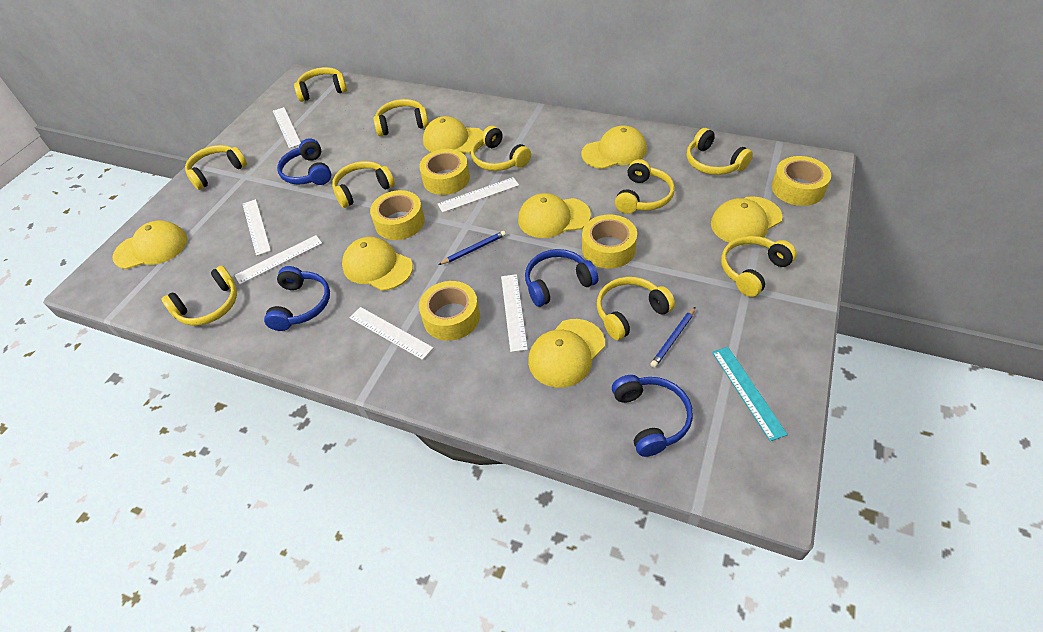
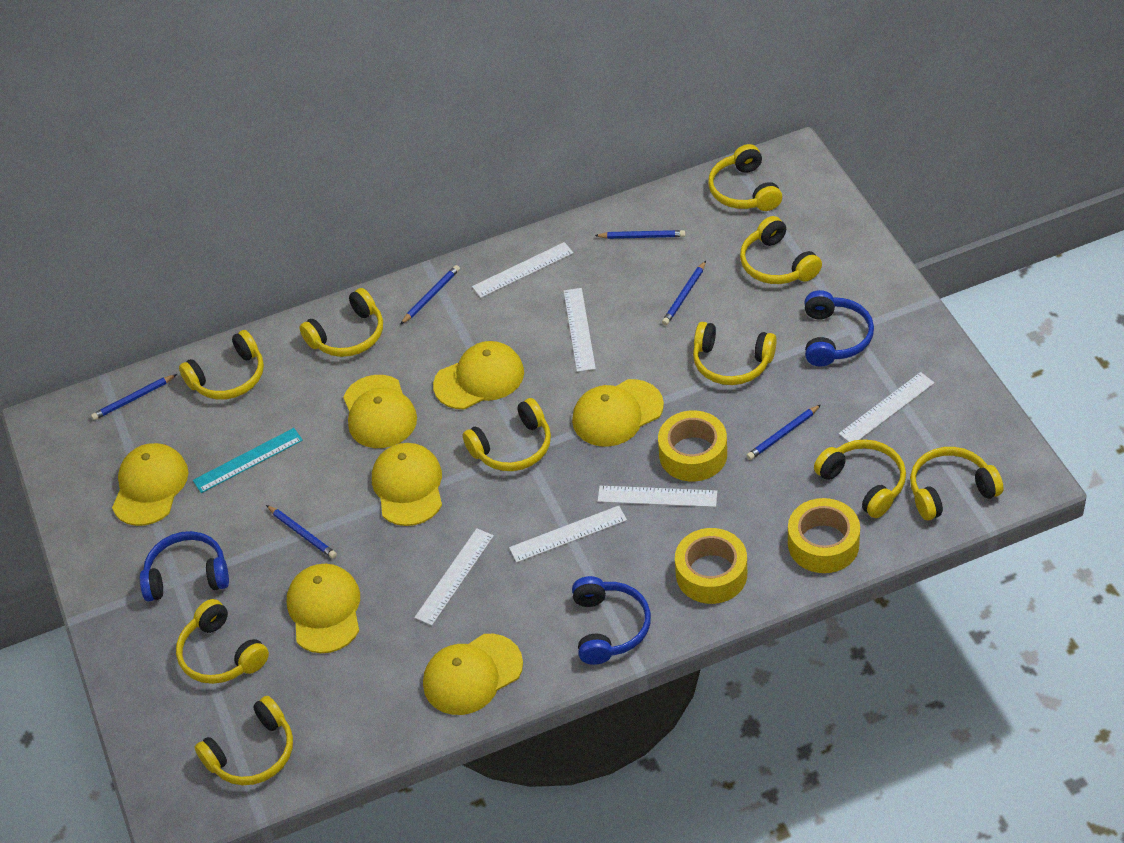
blue headphones: [264,266,330,331] [277,138,331,185] [525,249,598,307] [612,375,693,457] = 4 -> [140,531,229,602] [572,576,651,665] [805,290,874,367] = 3
blue pencil: [438,231,506,265] [650,307,695,368] = 2 -> [91,374,177,420] [266,505,337,559] [400,265,460,325] [595,230,685,239] [662,261,706,325] [746,405,821,460] = 6
yellow tape: [370,190,425,240] [419,149,470,195] [419,281,480,341] [582,214,637,269] [772,156,831,206] = 5 -> [658,410,727,482] [675,528,747,604] [788,498,860,573] = 3

